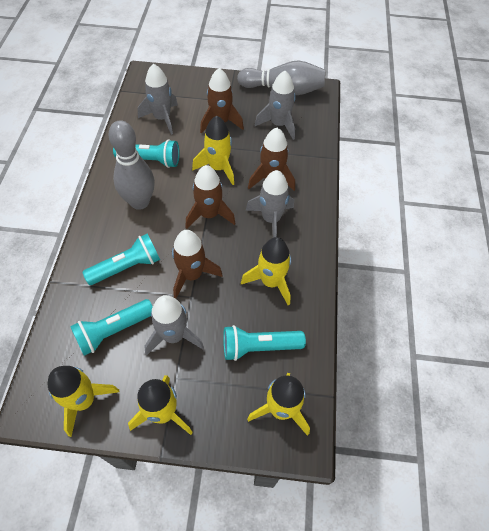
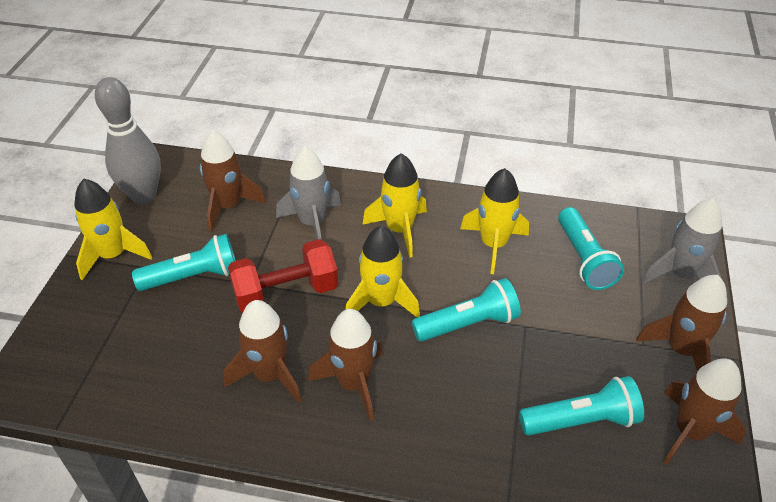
brown rocket: [172,230,222,299] [185,165,235,229] [200,68,244,134] [248,128,295,191] = 4 -> [200,130,266,232] [224,300,302,403] [308,309,383,421] [636,275,727,371] [663,359,746,465] = 5
grey bowling pin: [108,120,155,210] [237,60,326,95] = 2 -> [95,77,161,204] = 1
grey rocket: [138,64,178,135] [144,295,204,355] [245,170,294,238] [255,71,296,140] = 4 -> [276,146,341,240] [643,198,722,283] = 2
red dumbbell: none = 0 -> [228,239,338,312] = 1
yellow rocket: [48,366,120,437] [128,375,193,435] [192,116,234,185] [241,237,291,305] [247,373,310,436] = 5 -> [74,179,153,280] [346,226,420,317] [362,153,427,258] [460,168,529,274] = 4

